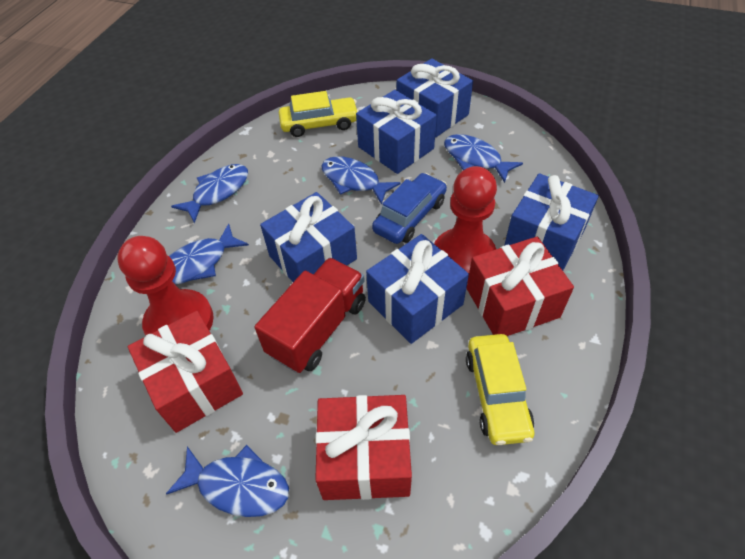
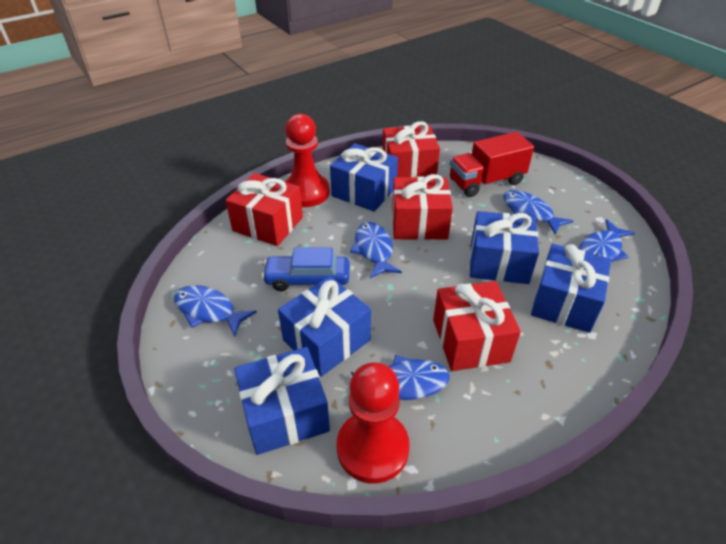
red gift: [128,311,243,433] [315,395,412,500] [467,237,574,336] = 3 -> [225,173,303,246] [382,121,440,177] [392,174,453,240] [433,281,521,371] = 4
yellow car: [279,91,359,137] [466,334,534,445] = 2 -> none = 0

